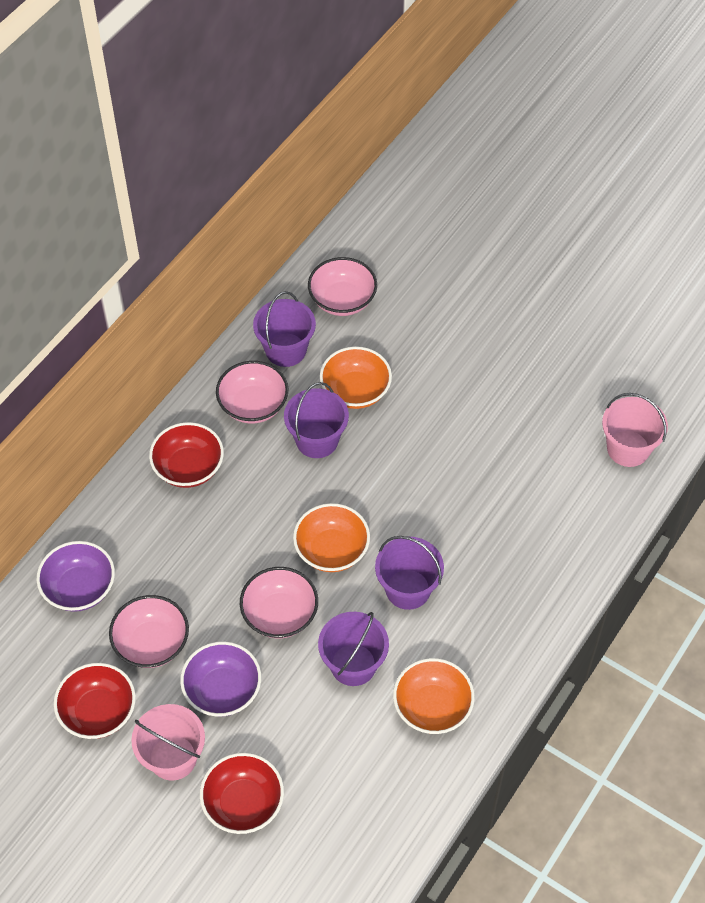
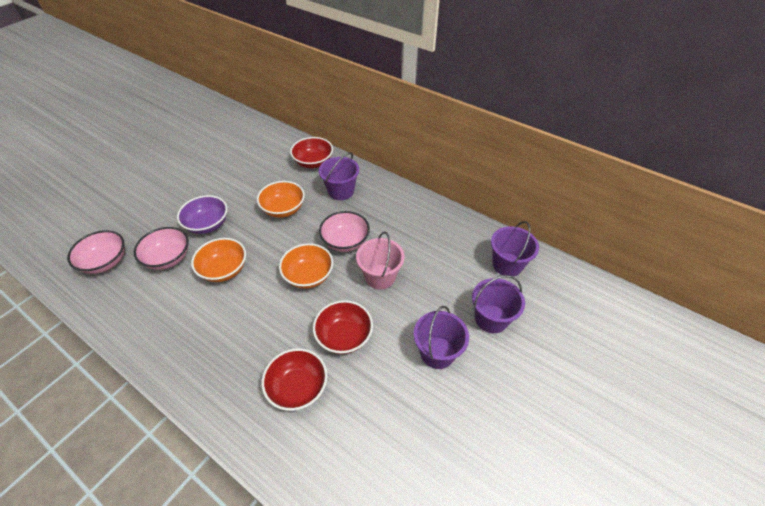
pink bowl: [109,595,189,668] [216,361,288,423] [240,567,318,638] [308,257,377,316] = 4 -> [67,230,125,274] [134,227,189,270] [319,211,370,252] = 3
pink bucket: [131,704,205,781] [602,393,668,467] = 2 -> [356,231,404,289] = 1
purple bowl: [37,541,115,612] [180,641,261,717] = 2 -> [177,195,228,234] = 1

